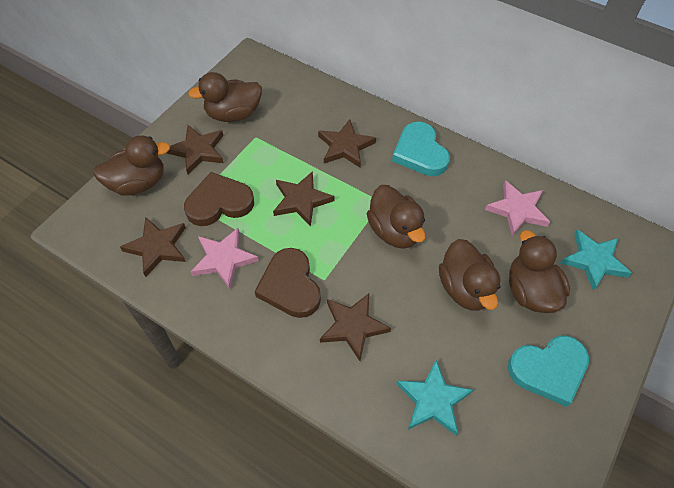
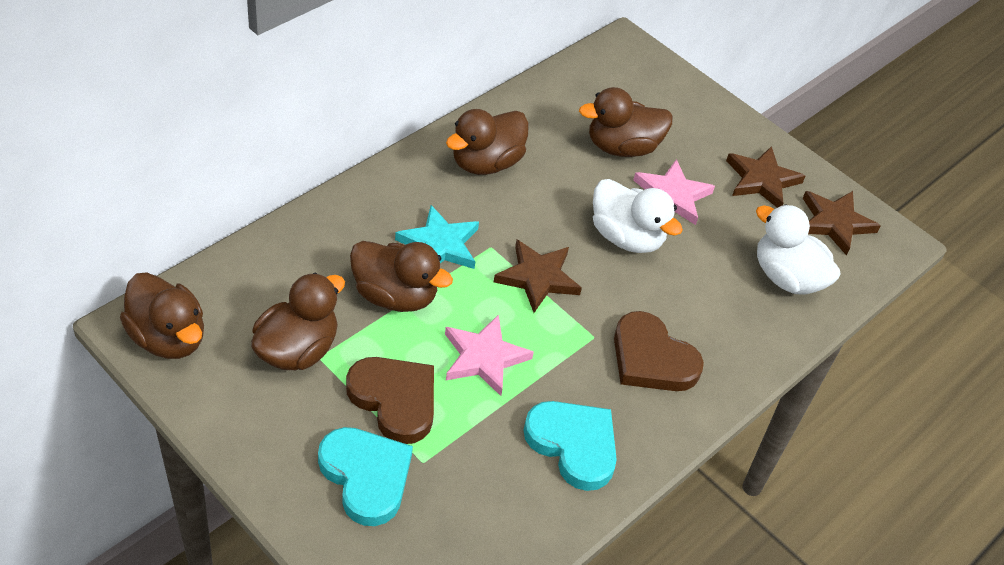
brown star: [120,217,186,277] [167,125,223,174] [273,171,334,227] [318,119,376,168] [320,293,391,361] = 5 -> [494,239,582,313] [726,146,805,208] [803,191,881,256] = 3
turquoise star: [396,360,473,436] [561,229,632,291] = 2 -> [395,205,479,269] = 1
white duck: none = 0 -> [593,179,683,253] [756,204,841,295] = 2

